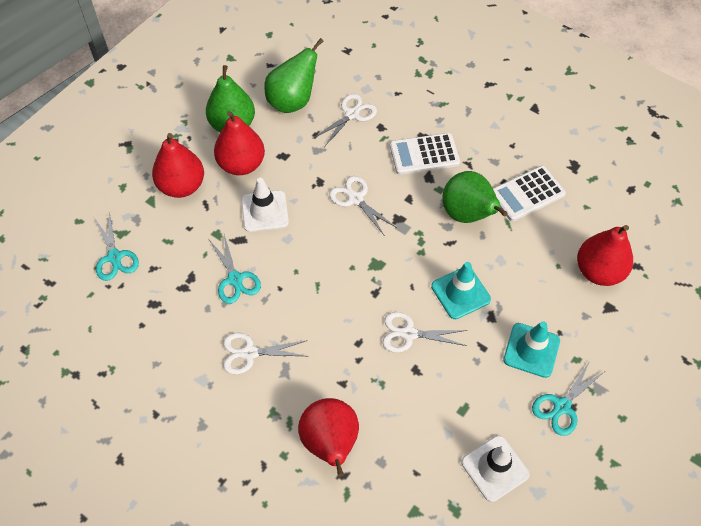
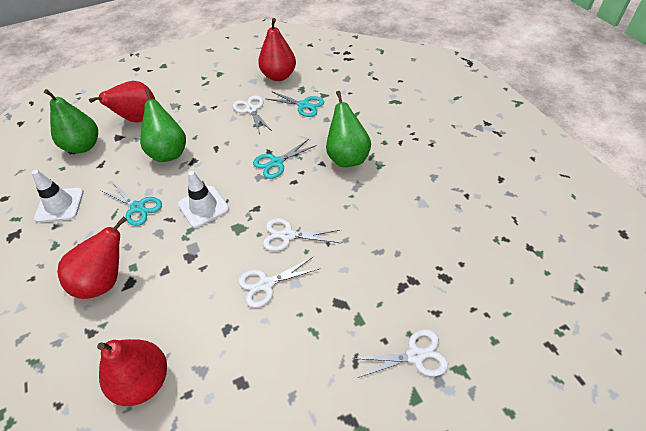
turquoise traffic cone: [431,262,491,319] [503,321,560,378] = 2 -> none = 0
white calculator: [390,133,460,175] [493,166,566,221] = 2 -> none = 0

